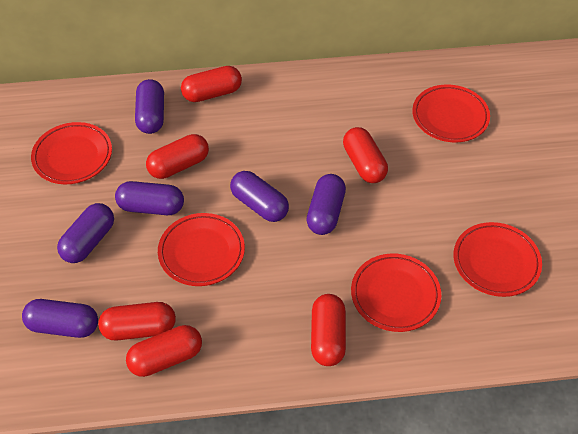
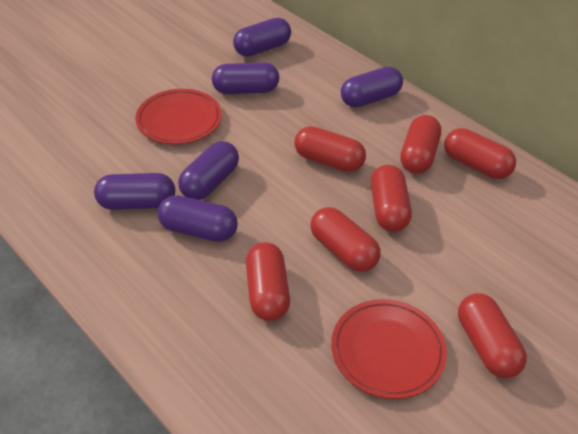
red capsule: [98,302,176,340] [126,325,202,377] [146,134,209,179] [181,66,242,102] [311,294,346,366] [343,127,388,183] = 6 -> [246,242,290,321] [294,126,366,172] [310,207,380,272] [371,165,412,232] [400,115,441,174] [444,128,516,179] [458,293,527,378] = 7
red plate: [31,122,112,184] [158,213,245,286] [351,253,441,332] [412,84,490,143] [453,222,542,297] = 5 -> [135,89,222,144] [331,299,447,399] = 2

